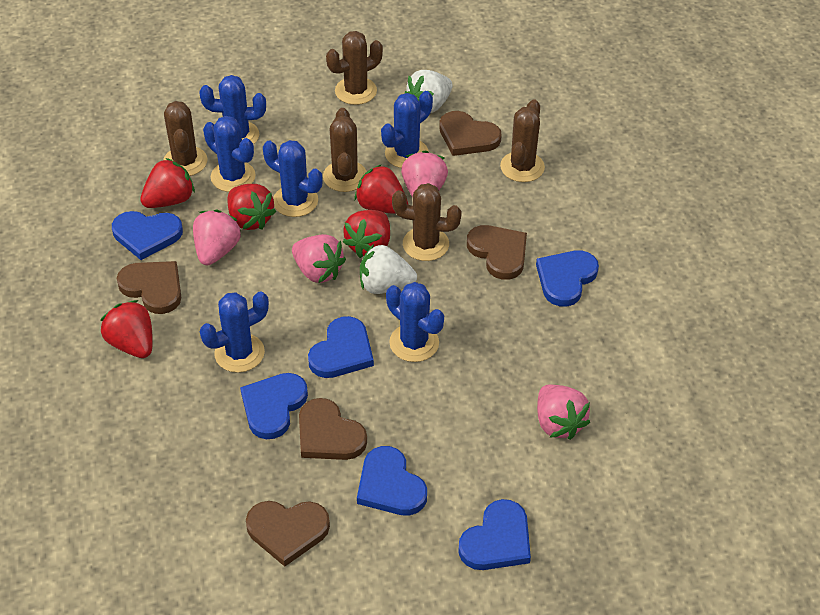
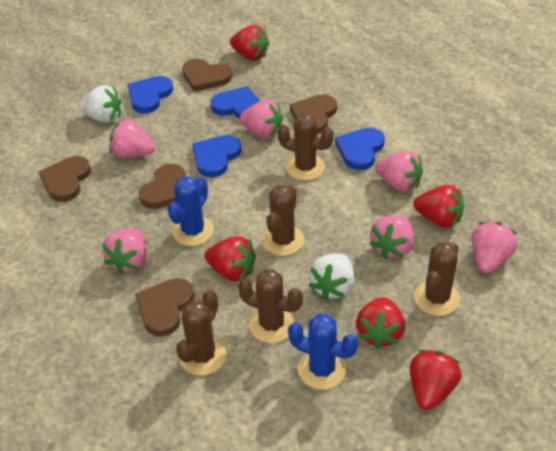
blue cactus: [199,75,266,145] [200,291,269,373] [203,116,256,192] [263,140,322,217] [381,91,433,168] [386,282,444,362] = 6 -> [168,176,214,246] [288,314,358,390] = 2
blue heart: [112,211,183,260] [240,373,308,439] [308,316,374,378] [357,446,427,516] [458,499,531,570] [536,250,599,307] = 6 -> [127,76,173,113] [192,135,242,177] [210,86,260,119] [335,127,385,170] = 4
pink strawberry: [193,210,242,265] [292,234,346,283] [401,150,448,197] [537,384,590,440] = 4 -> [102,229,147,274] [109,119,155,158] [239,100,283,138] [369,215,414,259] [375,151,423,192] [472,222,517,273] = 6

